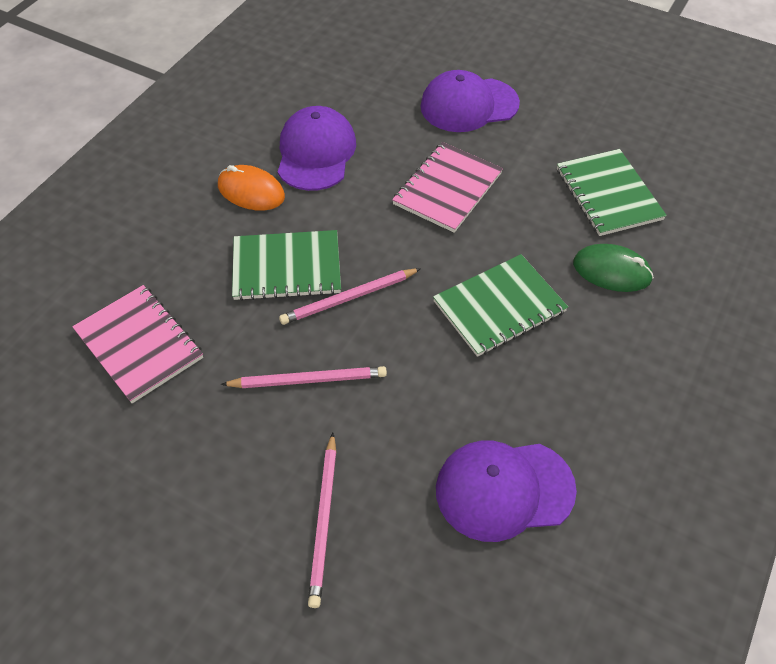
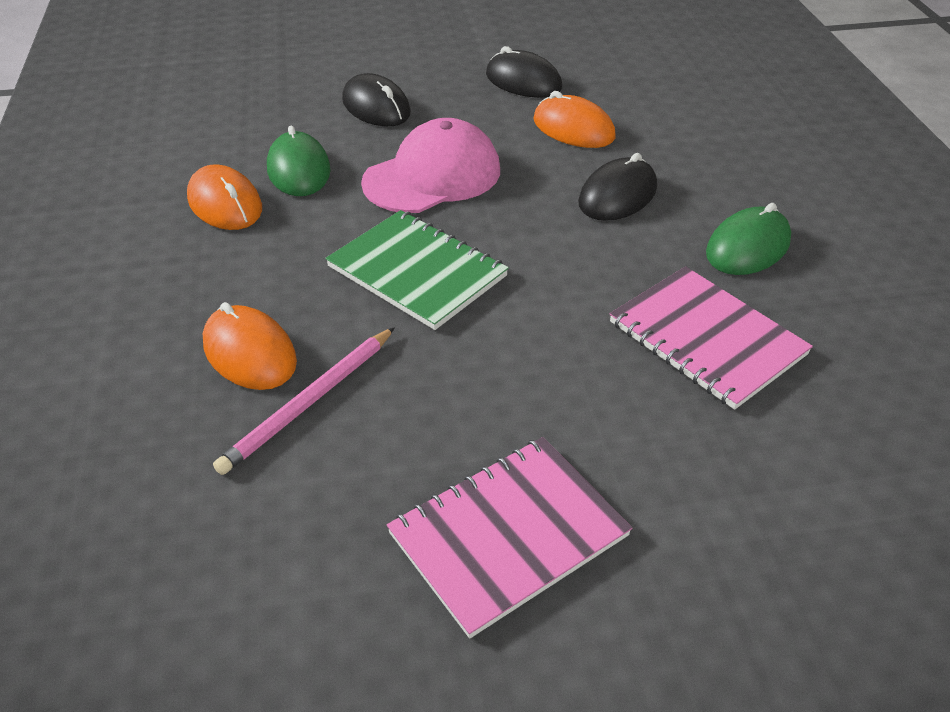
black mouse: none = 0 -> [342,73,411,126] [486,46,562,98] [578,153,657,221] = 3
green mouse: [573,244,654,292] = 1 -> [267,126,331,196] [706,203,791,275] = 2
green notebook: [232,230,341,301] [433,254,568,357] [557,149,667,236] = 3 -> [325,210,509,330] = 1
orange mouse: [218,165,285,211] = 1 -> [187,164,262,230] [203,302,297,390] [533,91,616,148] = 3
pink cap: none = 0 -> [361,118,500,213] = 1
pink pencil: [221,366,387,388] [279,268,421,325] [308,433,336,608] = 3 -> [213,327,395,475] = 1
purple cap: [278,106,356,191] [420,70,520,132] [436,440,577,542] = 3 -> none = 0

